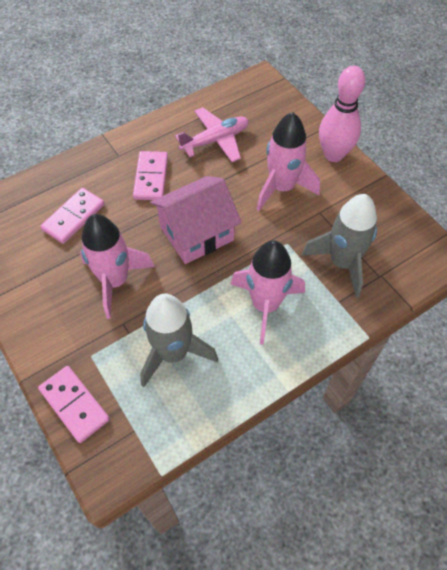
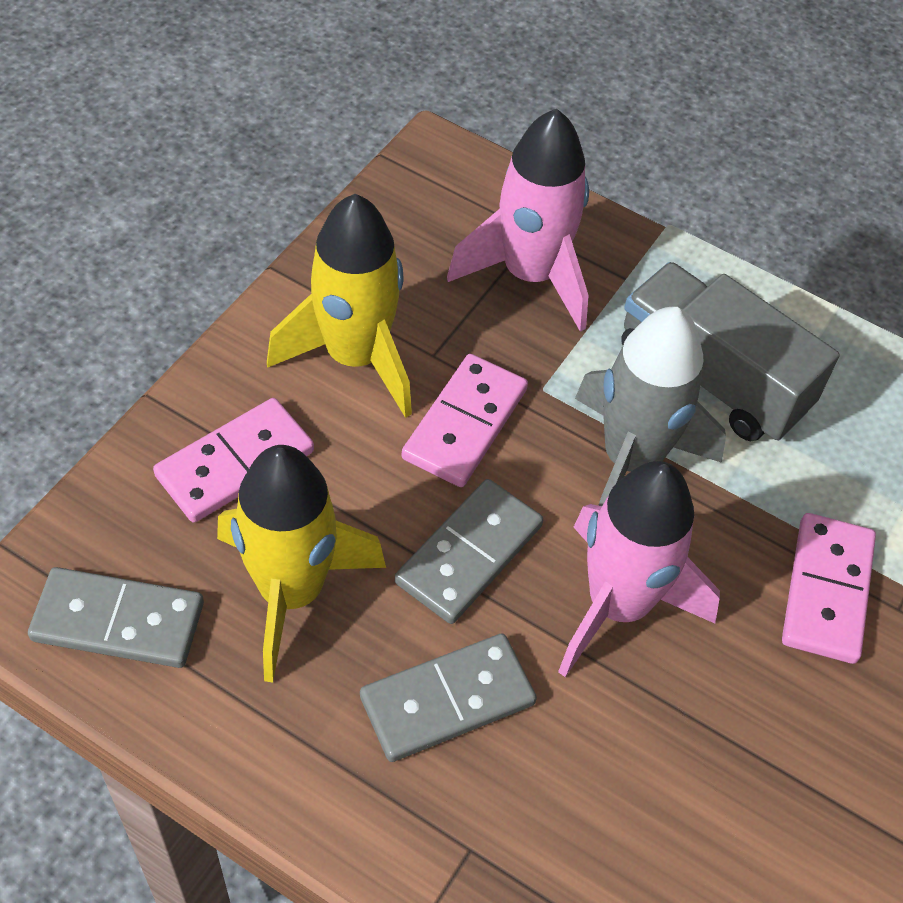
grey domino: none = 0 -> [28,567,204,668] [360,633,537,762] [395,479,543,624] = 3
grey rocket: [140,293,218,387] [302,194,377,298] = 2 -> [575,307,726,506] = 1
grey truck: none = 0 -> [621,262,840,441] = 1
pink bowling pin: [319,66,365,162] = 1 -> none = 0
pink house: [150,176,242,264] = 1 -> none = 0
pink plane: [175,107,249,162] = 1 -> none = 0
pink rocket: [80,214,155,319] [231,240,305,345] [256,112,320,211] = 3 -> [447,109,589,332] [558,461,720,677] = 2
yellow rocket: none = 0 -> [217,445,386,683] [267,194,412,418] = 2

